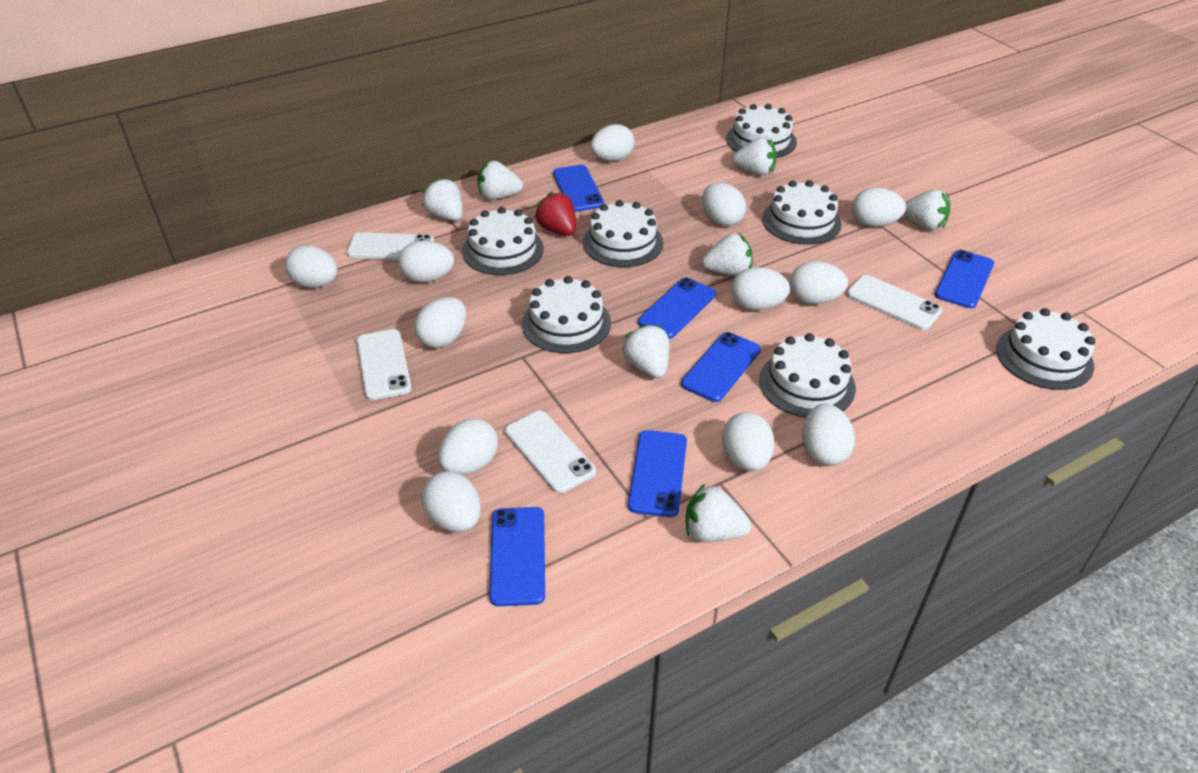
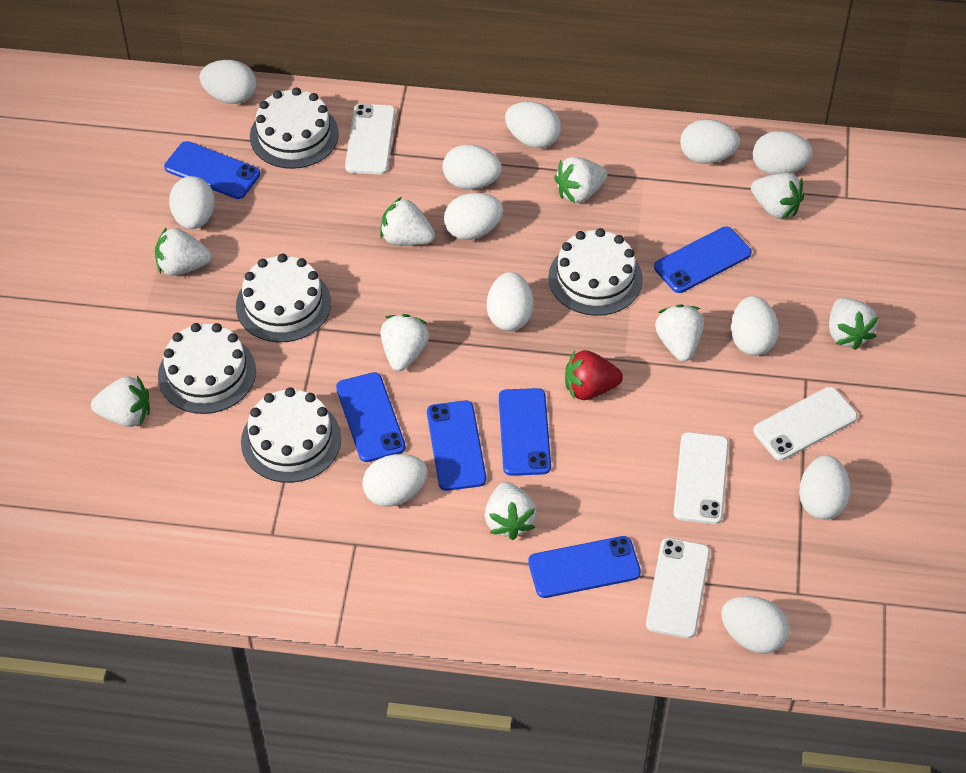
white cake: [462,207,544,275] [522,276,611,353] [583,200,663,267] [726,104,797,158] [759,333,856,418] [762,180,842,245] [996,308,1096,390] = 7 -> [158,323,256,414] [236,254,331,342] [241,388,341,483] [250,88,339,169] [548,228,643,316] = 5
white strawberry: [422,178,463,221] [477,161,523,200] [622,324,669,378] [686,484,751,542] [702,233,752,276] [732,137,777,176] [903,190,950,230] = 7 -> [91,376,150,427] [155,227,212,276] [380,197,435,245] [380,314,429,371] [484,482,537,540] [554,157,608,203] [655,304,704,362] [751,173,804,219] [829,298,878,350] = 9

